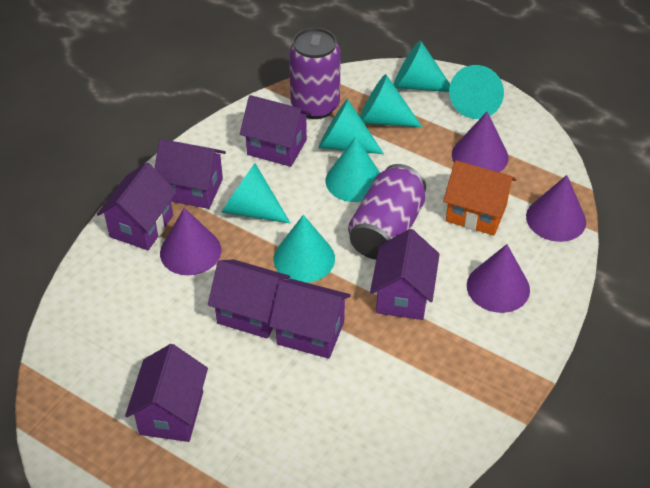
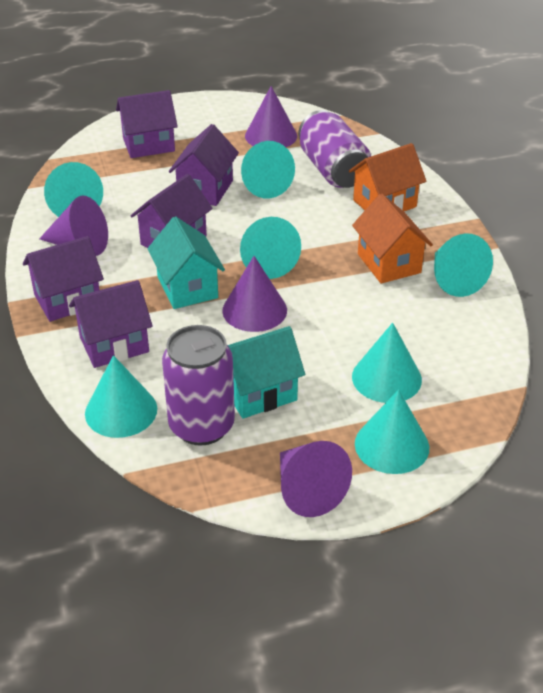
orange house: [443,160,516,236] = 1 -> [349,143,426,211] [352,194,433,284] = 2
purple house: [97,162,177,250] [125,344,208,442] [155,139,226,209] [208,259,290,339] [240,95,312,167] [269,279,351,359] [370,229,440,320] = 7 -> [23,236,104,322] [69,280,152,368] [116,90,178,158] [130,174,212,248] [169,124,239,206] = 5
turquoise house: none = 0 -> [147,216,225,309] [228,326,305,419] = 2

